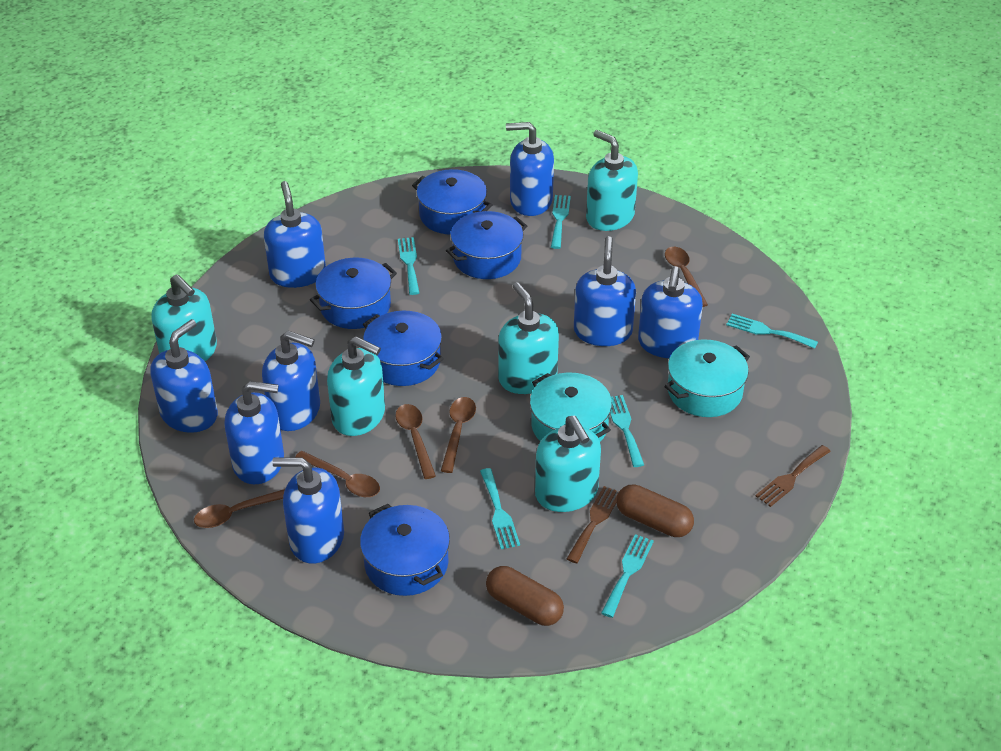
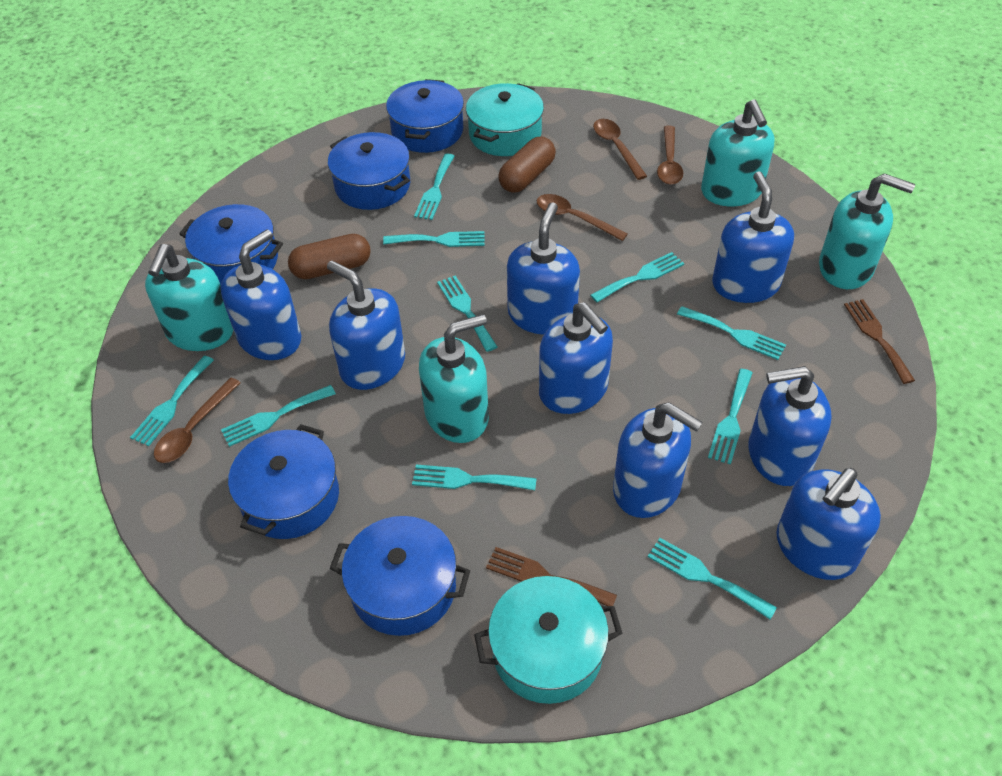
brown spoon: [194,489,285,528] [295,451,380,497] [395,404,436,479] [441,397,476,473] [665,247,708,307] = 5 -> [154,377,240,463] [537,194,628,241] [593,119,647,180] [657,126,683,185] = 4
turquoise fork: [398,237,420,295] [480,468,520,549] [551,195,571,249] [601,534,654,618] [610,395,644,467] [726,314,818,349] = 6 -> [130,356,214,446] [221,385,336,447] [383,231,485,247] [412,464,537,490] [414,153,455,220] [437,276,498,352] [590,252,684,303] [648,538,777,619] [677,306,786,360] [708,369,753,465] = 10
turquoise soap dispenser: [151,274,217,361] [327,336,385,436] [498,282,559,394] [535,416,601,512] [586,130,638,231] = 5 -> [145,244,233,351] [419,314,489,443] [701,99,774,206] [819,173,915,289] = 4

